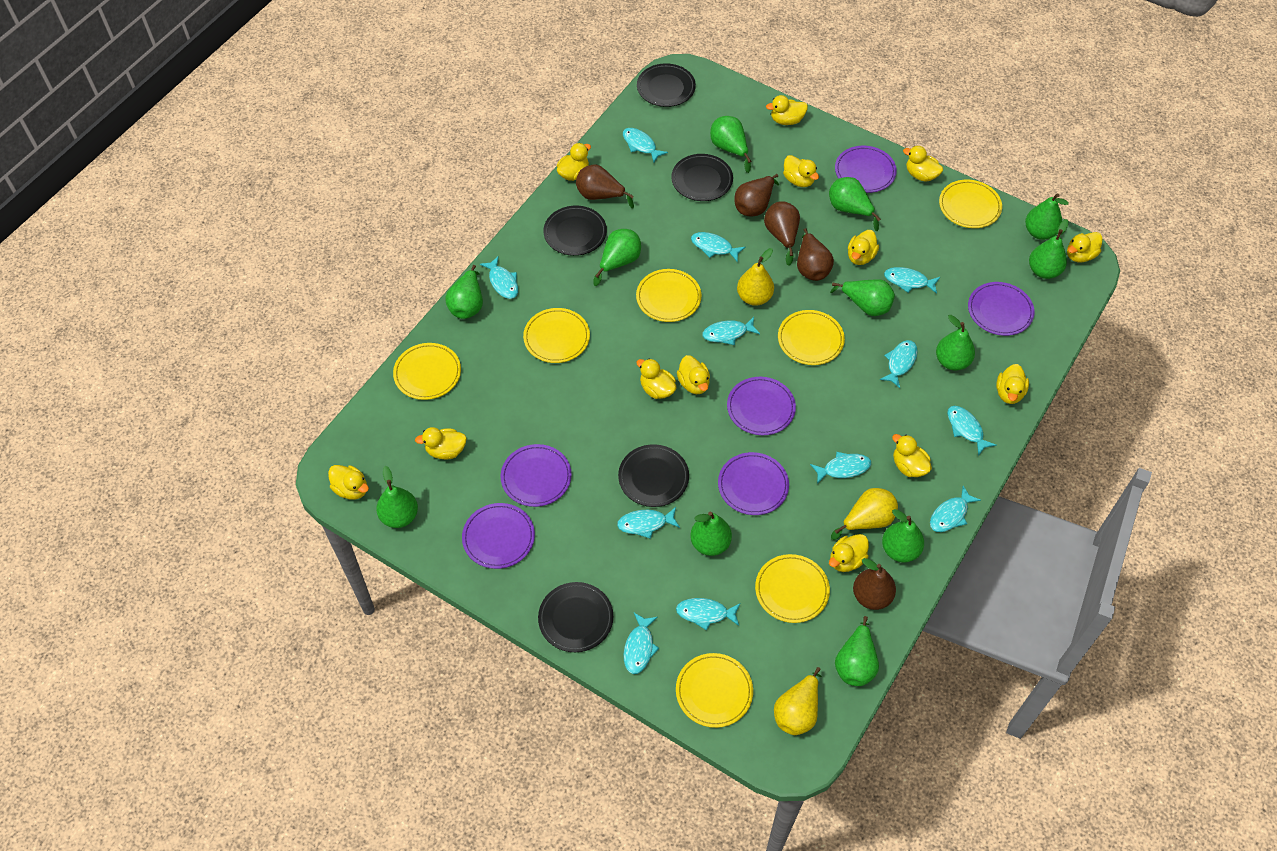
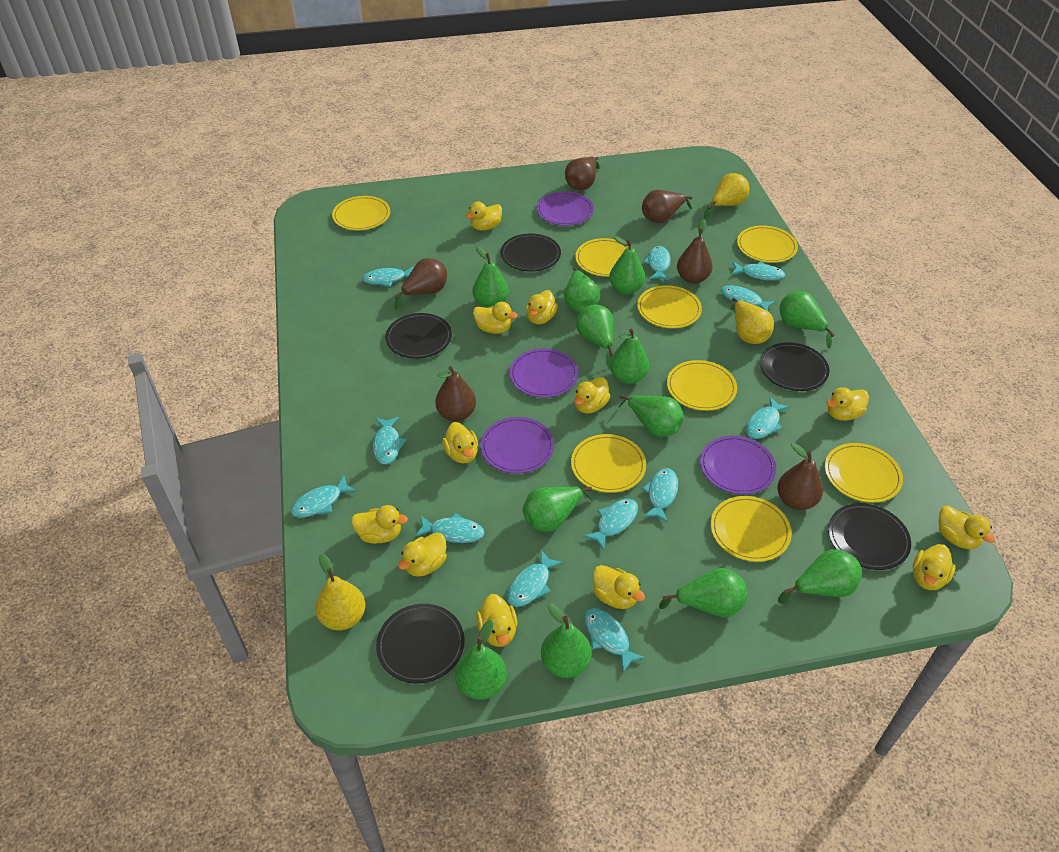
brown pear: [576,165,634,208] [734,174,779,216] [764,201,800,266] [797,228,834,281] [853,558,896,610] = 5 -> [394,258,447,310] [435,366,476,421] [565,157,600,190] [642,190,692,223] [677,219,713,284] [777,443,823,510] = 6
purple plate: [462,503,535,569] [501,444,572,507] [718,452,789,515] [727,377,796,435] [835,146,897,193] [968,282,1034,336] = 6 -> [480,417,554,474] [510,348,578,398] [536,191,594,226] [700,436,776,494] = 4
yellow duck: [328,465,369,500] [415,427,467,459] [557,143,591,181] [636,359,676,399] [677,355,710,394] [766,95,808,125] [783,155,819,187] [829,534,869,572] [848,230,879,265] [892,434,932,477] [903,146,943,182] [996,364,1029,404] [1067,232,1103,262] = 13 -> [351,505,408,544] [398,532,447,577] [442,422,478,464] [466,202,502,231] [473,302,518,334] [476,594,517,647] [526,290,558,324] [574,377,610,414] [593,565,645,609] [827,387,869,421] [913,544,956,590] [938,506,995,549] = 12
yellow plate: [393,343,461,400] [523,308,590,363] [636,269,701,322] [676,653,753,728] [755,554,830,623] [778,310,845,365] [939,180,1002,228] = 7 -> [332,196,390,230] [571,434,646,493] [575,238,629,277] [637,285,702,328] [667,360,737,411] [711,496,792,562] [737,225,798,263] [825,443,903,503] = 8

